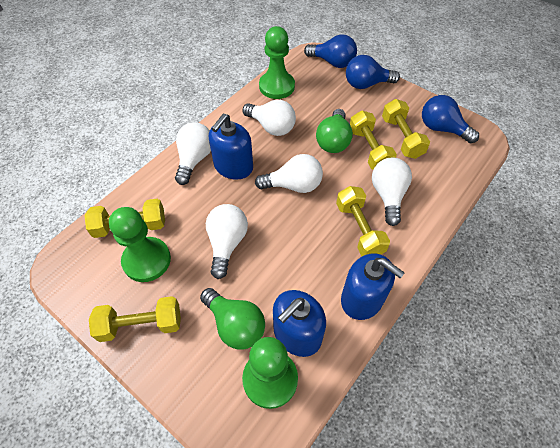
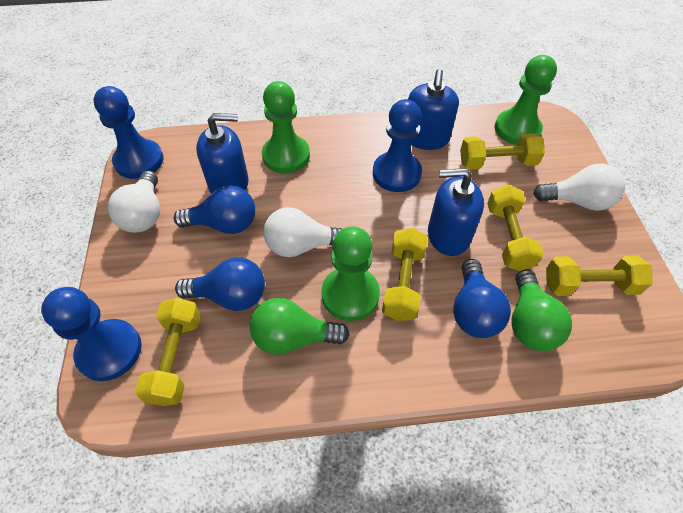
blue pawn: none = 0 -> [41,287,142,381] [93,86,163,179] [373,99,422,192] = 3
white light bulb: [175,122,211,185] [206,204,248,279] [242,100,296,136] [255,154,323,193] [372,158,412,226] = 5 -> [108,171,160,233] [264,207,342,257] [533,164,625,211] = 3

